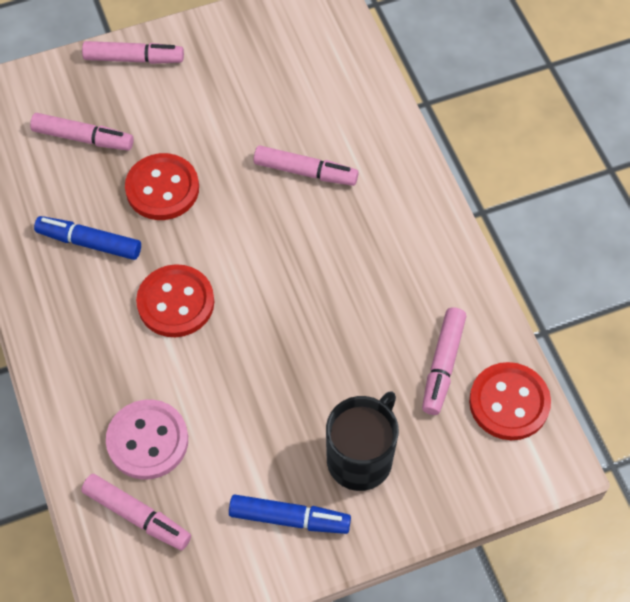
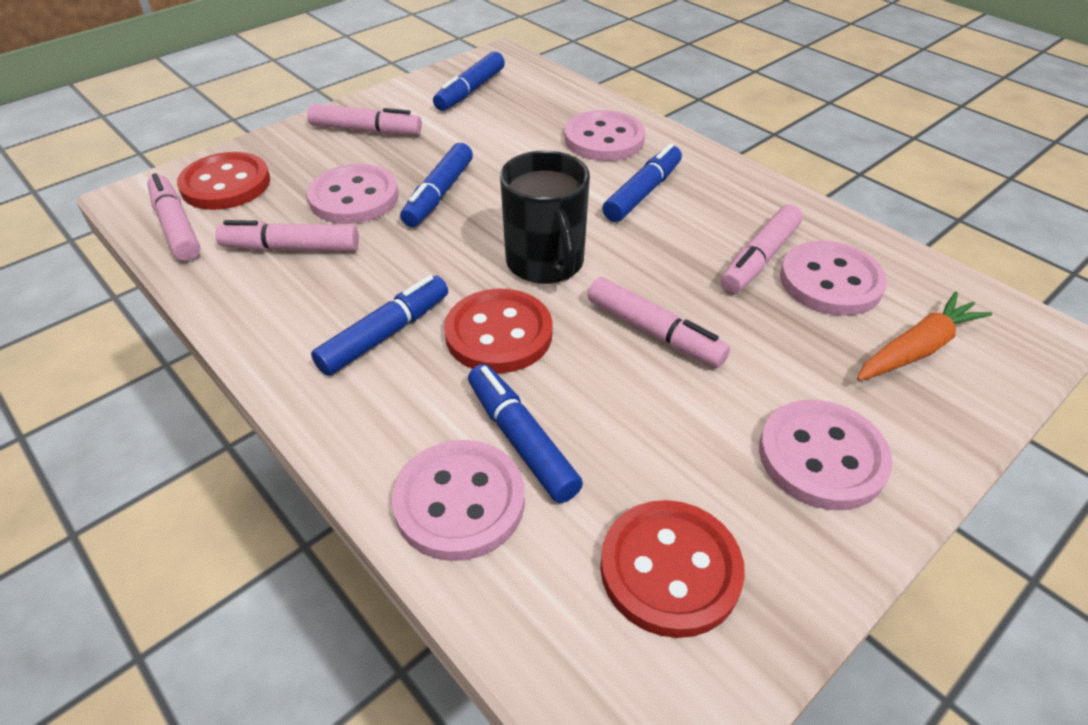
blue marker: [34,216,141,260] [229,494,351,534] = 2 -> [311,275,448,376] [400,143,473,227] [433,51,505,111] [468,364,583,503] [602,144,682,222] = 5
orange carrot: none = 0 -> [857,292,992,381] = 1
pink button: [106,399,188,480] = 1 -> [307,164,398,224] [392,440,525,561] [565,110,645,161] [759,400,892,510] [780,241,887,316] = 5

